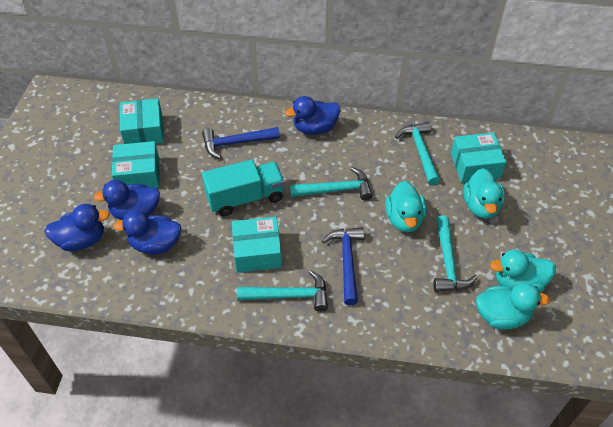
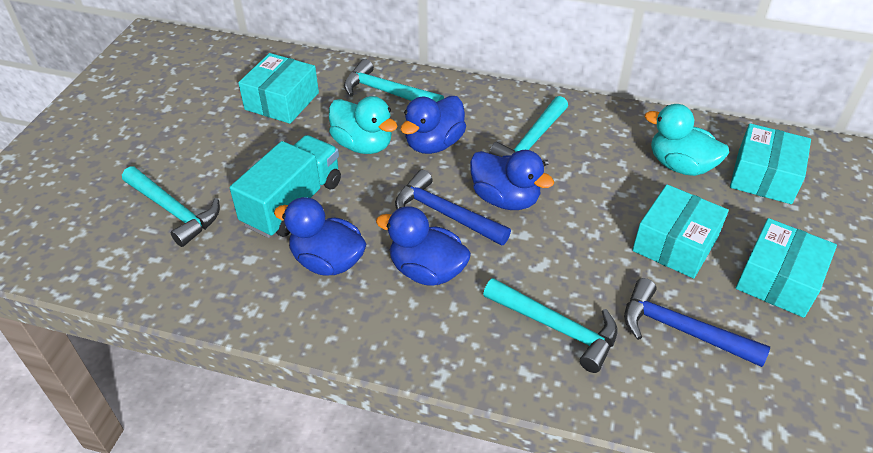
turquoise duck: [385,181,426,232] [463,168,505,219] [476,283,550,330] [490,249,556,293] = 4 -> [329,96,398,154] [645,104,729,176] = 2

